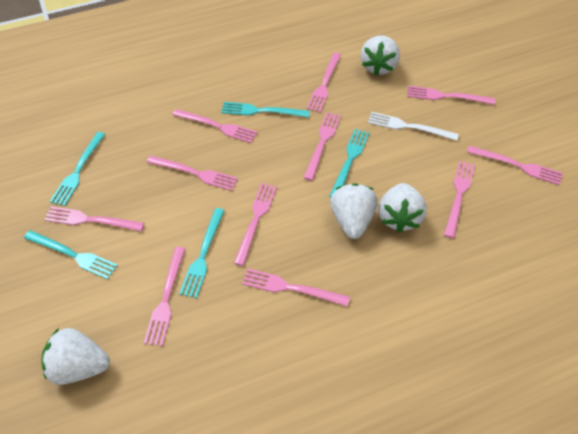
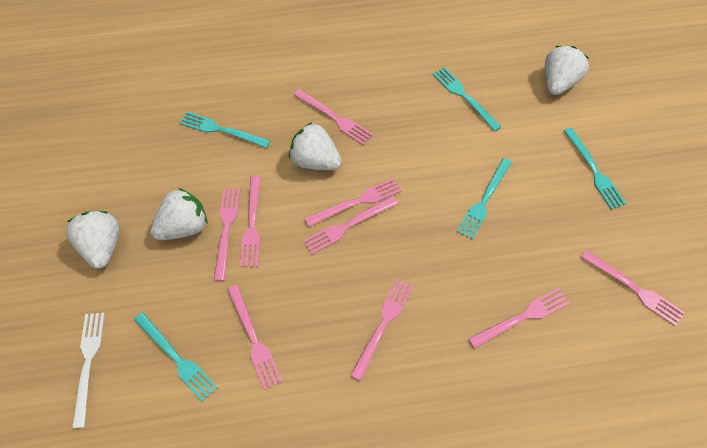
pink fork: [44,206,144,231] [144,247,185,346] [147,156,238,191] [172,109,258,143] [234,183,277,266] [242,269,350,307] [304,112,341,181] [306,53,341,113] [407,86,495,105] [444,161,475,238] [467,146,563,185] = 11 -> [214,188,241,281] [227,285,282,390] [240,175,261,267] [294,89,373,145] [303,196,398,255] [305,178,401,227] [350,279,413,381] [468,288,570,349] [581,250,685,326] = 9

